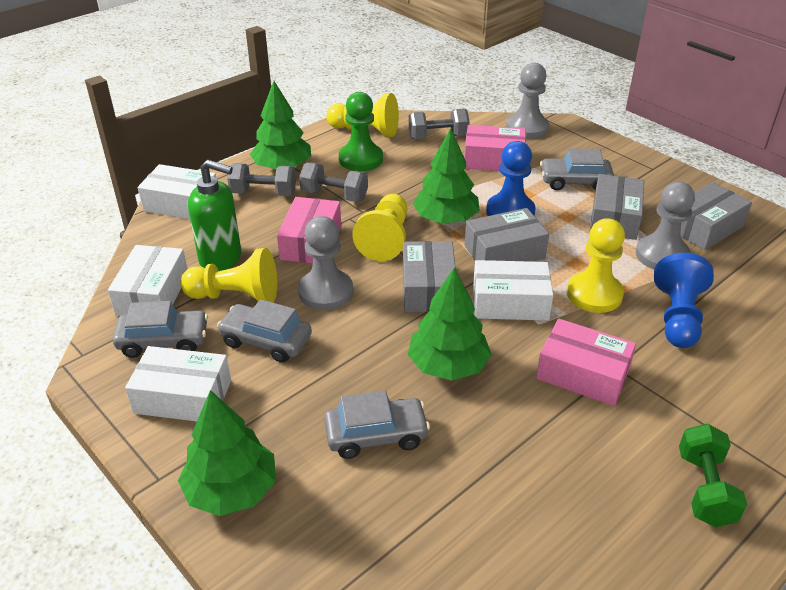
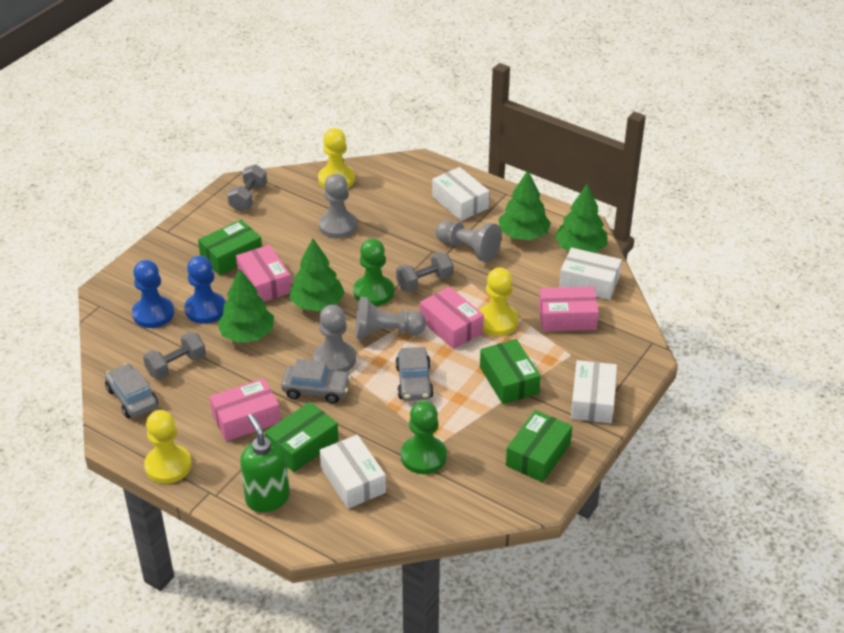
green box: none = 0 -> [198,220,262,275] [265,402,339,472] [480,339,541,404] [506,410,572,482] = 4
green dumbbell: [679,424,747,527] = 1 -> none = 0
green pawn: [339,92,383,171] = 1 -> [353,239,394,306] [401,401,447,474] = 2
grey box: [403,241,456,312] [464,208,549,262] [590,174,644,240] [680,182,752,250] = 4 -> none = 0
grey car: [113,301,208,358] [217,299,312,363] [324,391,430,459] [540,148,614,190] = 4 -> [105,364,158,418] [281,359,351,403] [395,347,434,401] = 3
grey pawn: [298,216,353,310] [506,63,549,139] [636,182,695,269] = 3 -> [313,305,356,372] [319,174,357,238] [355,297,426,339] [436,220,502,263] = 4
pink box: [277,197,341,263] [464,125,526,171] [536,319,636,406] = 3 -> [209,378,281,441] [236,245,291,302] [420,287,484,349] [539,286,599,332] = 4
yellow pawn: [180,248,277,302] [326,93,399,137] [352,194,407,261] [567,218,625,313] = 4 -> [144,410,192,484] [318,128,355,188] [479,267,519,336] = 3

